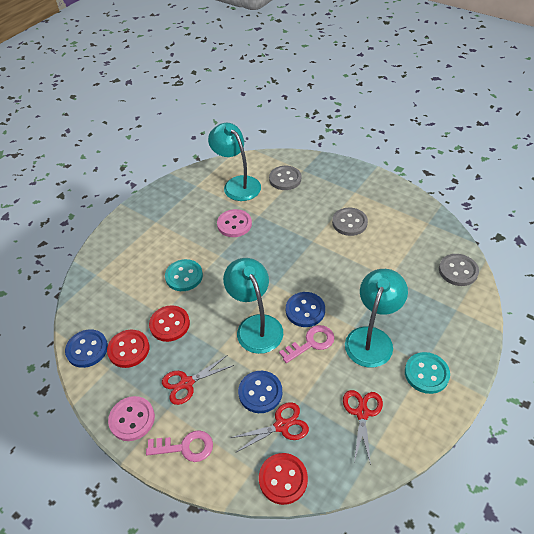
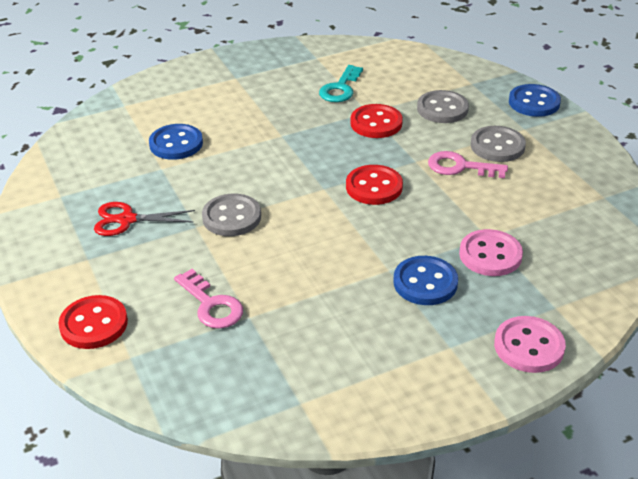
red scissors: [162,355,234,405] [230,402,309,453] [343,390,383,465] = 3 -> [94,202,195,236] = 1
turquoise button: [165,259,203,291] [405,352,450,394] = 2 -> none = 0
turquoise key: none = 0 -> [319,65,363,102] = 1
turquoise lamp: [208,123,261,201] [223,258,283,354] [345,269,408,368] = 3 -> none = 0

